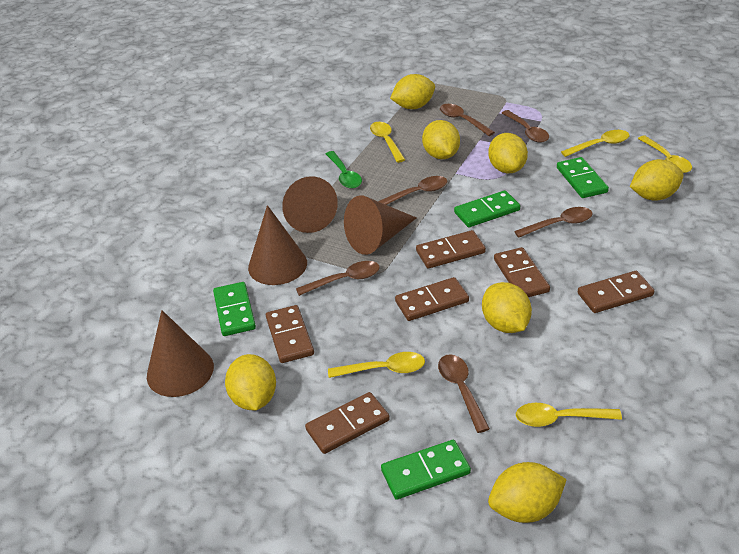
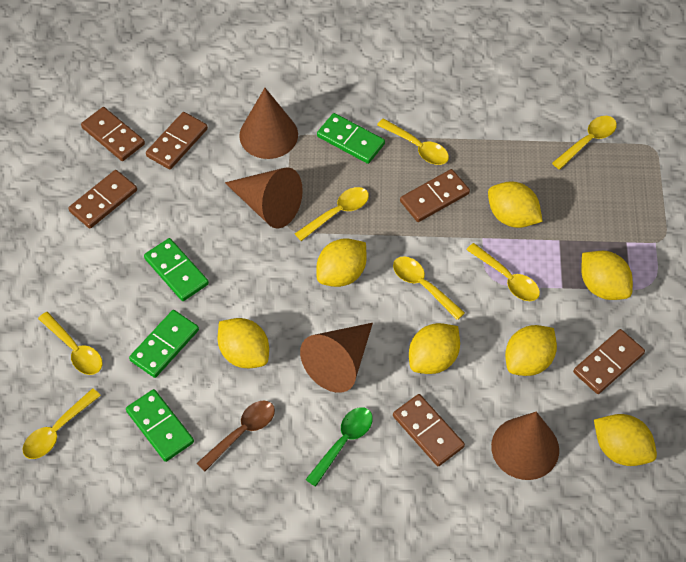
brown spoon: [296,261,380,296] [378,176,447,205] [438,354,490,433] [440,104,495,136] [502,110,549,143] [514,207,593,238] = 6 -> [197,400,275,471] = 1
yellow spoon: [328,352,425,378] [370,122,405,163] [516,403,622,427] [561,130,630,157] [638,136,692,173] = 5 -> [23,388,101,459] [38,312,103,375] [295,187,369,241] [377,118,449,165] [393,256,465,320] [466,243,540,301] [552,116,617,170] = 7

